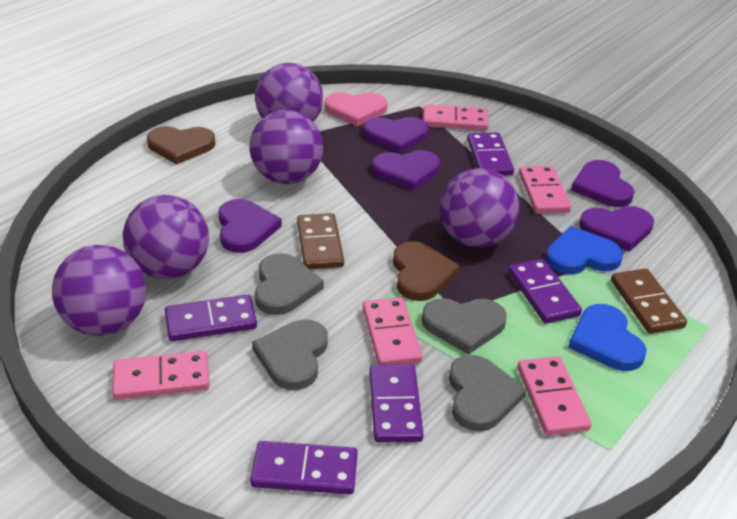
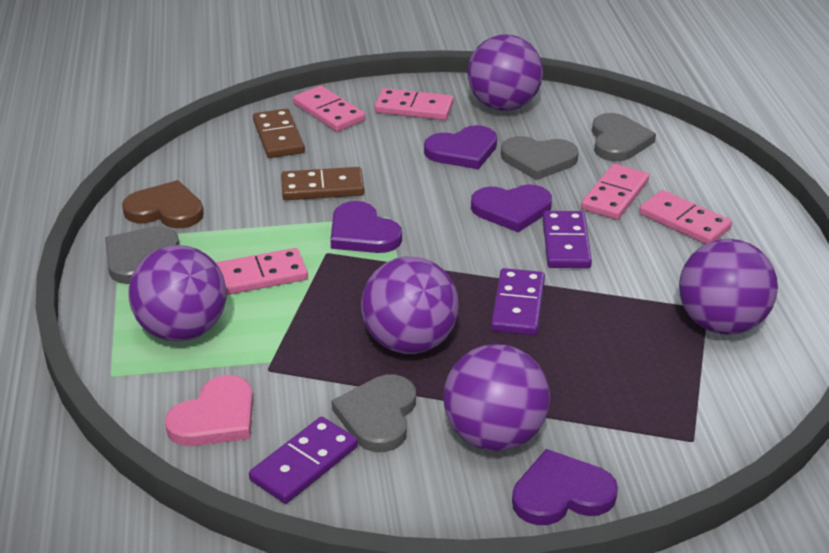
blue heart: [546,226,623,275] [568,304,647,371] = 2 -> none = 0
brown heart: [147,126,216,164] [393,241,460,301] = 2 -> [122,180,204,228] = 1
purple domino: [165,295,257,341] [250,441,358,495] [369,364,424,443] [467,132,514,176] [508,259,582,324] = 5 -> [249,417,358,504] [491,268,545,335] [543,211,592,268] = 3
purple heart: [218,199,282,253] [363,117,429,153] [372,150,440,191] [571,160,635,207] [579,206,654,252] = 5 -> [331,201,402,253] [424,125,497,169] [471,184,552,233] [512,449,618,525] = 4

